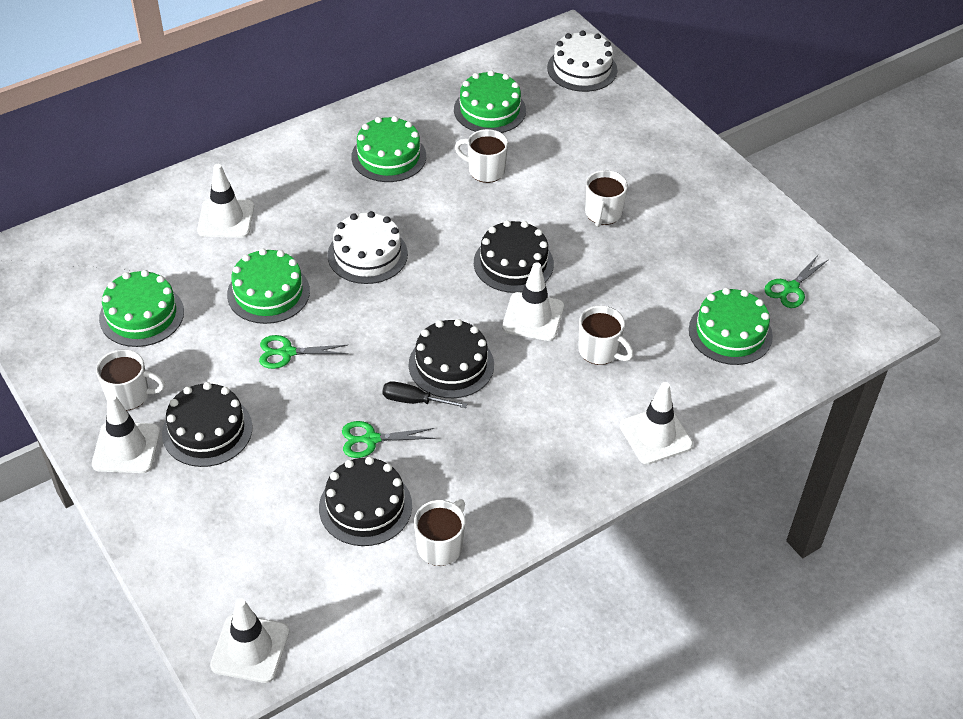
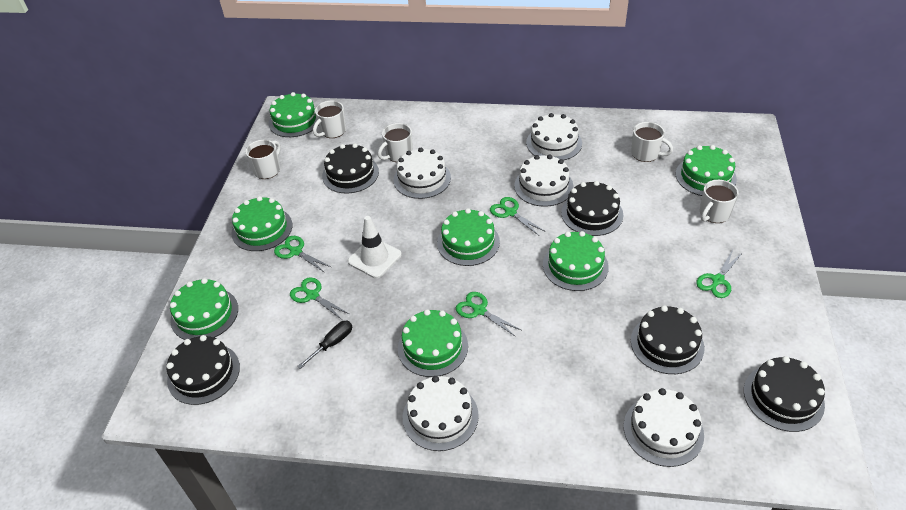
black cake: [162,382,253,467] [319,457,412,546] [409,319,494,398] [474,220,554,293] = 4 -> [166,335,240,405] [322,143,379,193] [561,181,623,236] [631,305,705,374] [744,356,825,432] = 5
green cake: [99,270,184,347] [227,249,310,324] [351,116,426,182] [454,70,526,133] [689,288,773,365] = 5 -> [170,278,238,340] [231,196,293,251] [269,92,317,137] [398,309,468,377] [437,208,500,266] [543,231,609,291] [676,145,737,196] = 7
green scissors: [259,335,348,369] [342,421,436,458] [764,255,829,308] = 3 -> [274,236,331,273] [290,277,349,320] [456,292,521,337] [490,197,546,236] [696,250,743,298] = 5
white cake: [328,211,408,284] [547,30,617,92] = 2 -> [394,148,451,199] [403,376,479,451] [514,155,574,207] [526,113,582,160] [624,388,704,467] = 5
white traffic cone: [92,394,160,473] [197,164,254,238] [210,598,289,683] [502,262,564,341] [620,382,693,465] = 5 -> [348,216,402,278] = 1

